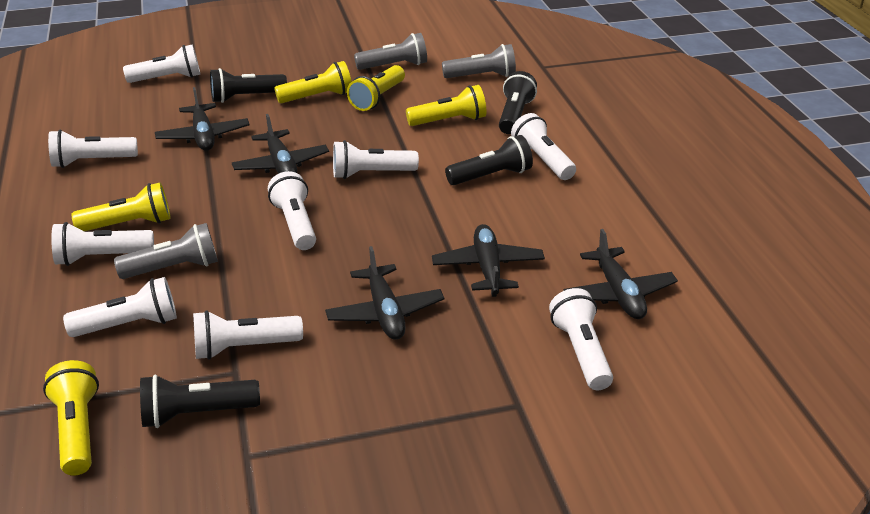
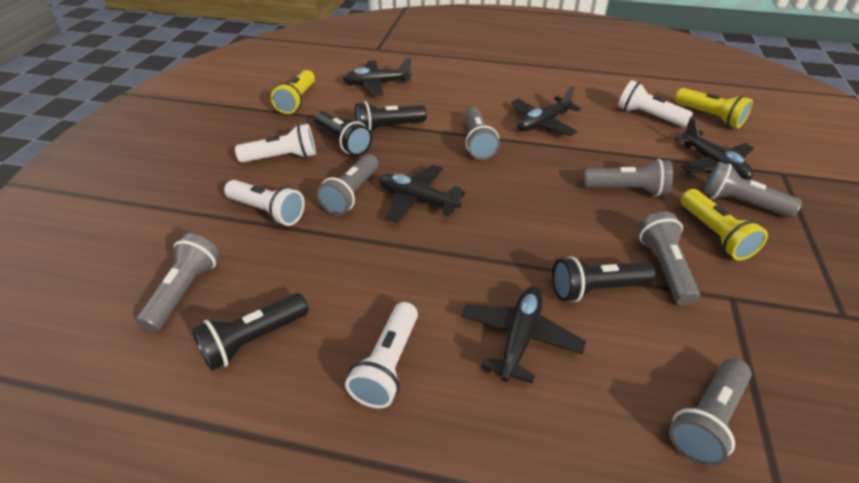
grey flashlight: [114,223,218,279] [354,33,427,70] [442,44,516,78] = 3 -> [136,233,220,332] [317,154,379,215] [464,107,500,160] [583,159,673,196] [638,212,700,306] [669,358,752,467] [702,162,802,217] = 7
white flashlight: [48,130,138,168] [51,222,154,266] [63,277,177,337] [123,44,200,83] [193,310,303,360] [268,171,316,250] [333,140,419,179] [511,113,576,180] [549,288,613,390] = 9 -> [224,180,305,226] [235,124,316,163] [345,302,418,408] [618,80,693,127] = 4
yellow flashlight: [43,360,99,475] [72,182,171,231] [274,61,352,104] [347,65,405,111] [406,85,487,126] = 5 -> [271,70,315,114] [675,88,753,128] [681,189,768,261] = 3

